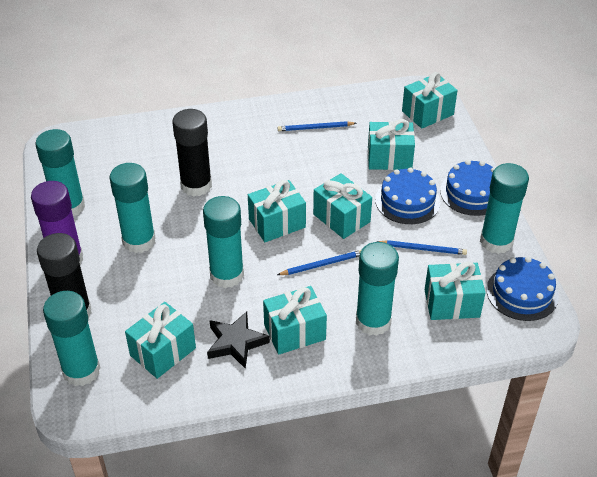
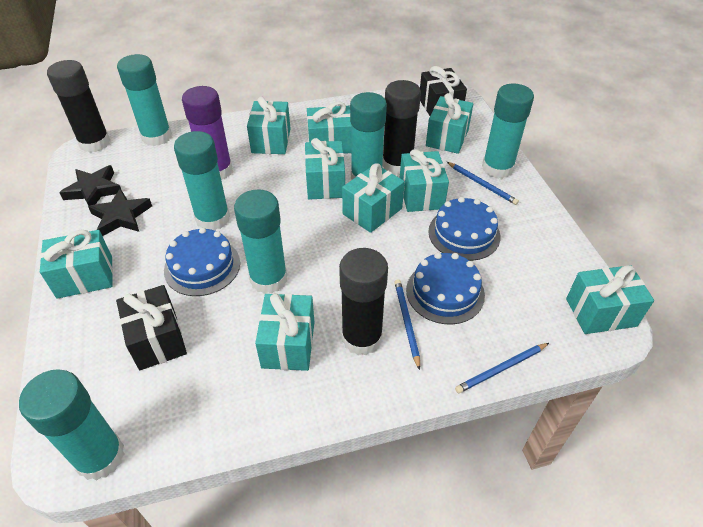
black gift: none = 0 -> [116,285,187,370] [420,66,467,116] = 2
black glue stick: [37,233,92,319] [172,109,212,197] = 2 -> [47,60,110,153] [339,248,388,355] [382,80,421,175] = 3
black star: [207,311,270,369] = 1 -> [59,165,121,206] [88,188,152,236] = 2
turquoise gift: [125,302,196,379] [248,180,306,242] [263,286,327,355] [313,173,372,239] [368,119,415,170] [402,72,458,129] [425,261,486,320] = 7 -> [40,230,113,299] [247,97,291,154] [255,293,314,371] [305,138,345,199] [307,102,351,154] [342,163,405,233] [400,149,449,212] [426,93,473,154] [566,265,654,334] = 9

